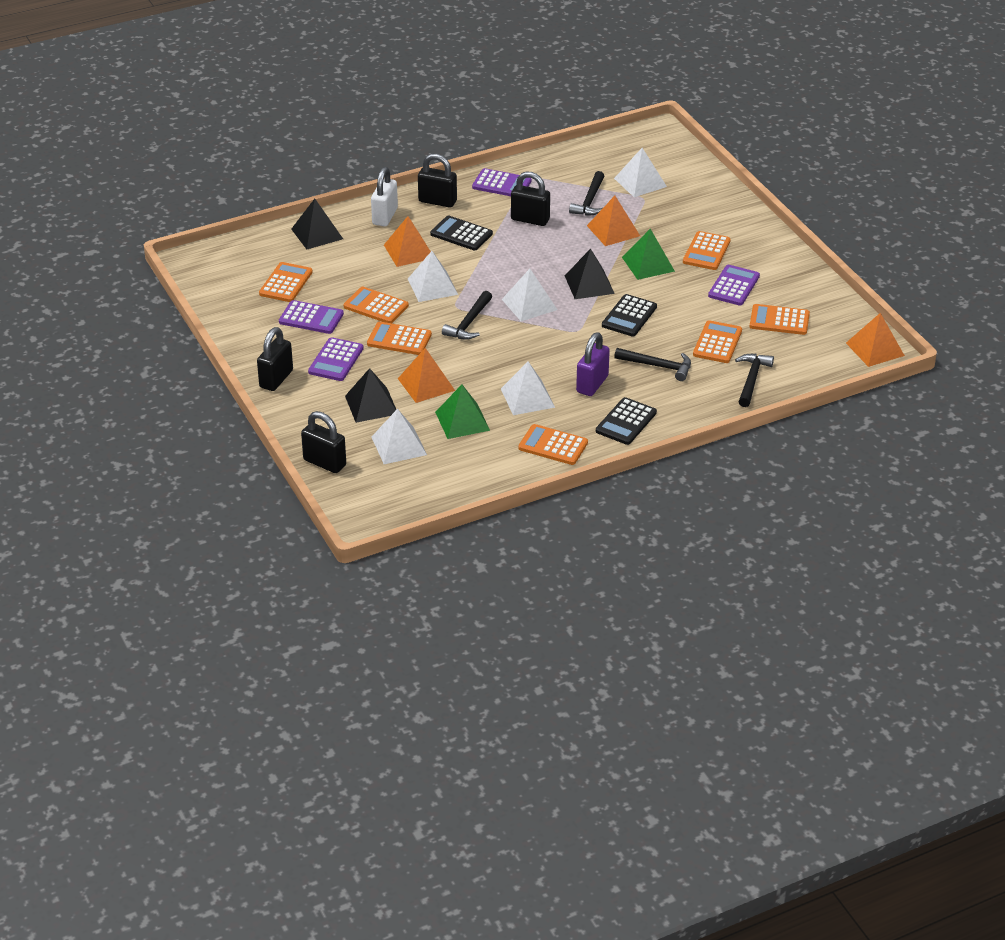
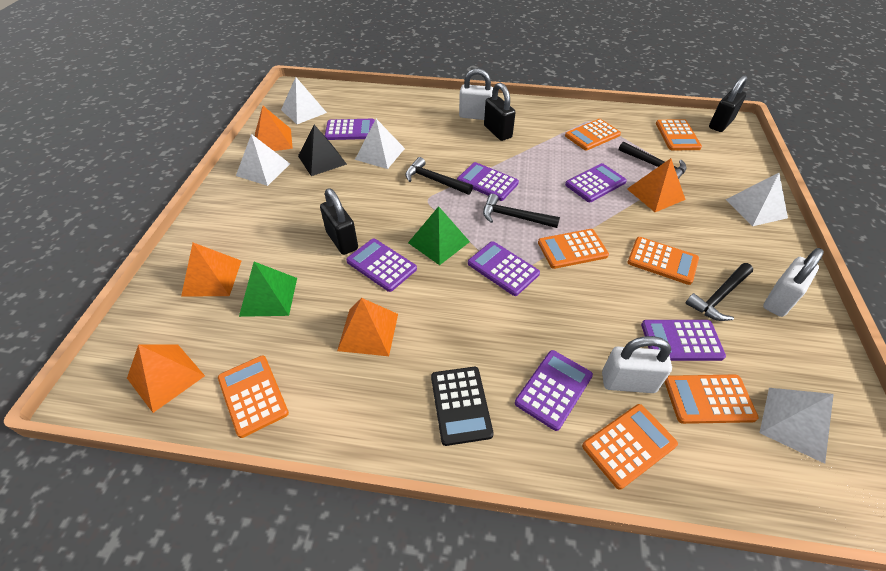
black calculator: [430,216,493,251] [596,397,657,445] [602,294,657,337] = 3 -> [431,367,494,446] = 1
black padlock: [257,327,293,391] [301,411,346,473] [418,154,457,208] [511,172,550,226] = 4 -> [320,188,358,255] [484,83,516,141] [709,75,747,132] = 3
black pyramid: [291,199,343,249] [345,368,396,423] [565,249,615,299] = 3 -> [298,125,347,176] = 1
orange pyramid: [384,216,431,267] [398,348,455,403] [587,196,640,246] [846,313,905,367] = 4 -> [127,344,205,413] [181,243,241,297] [255,106,293,151] [337,298,398,356] [627,158,686,212] = 5
purple calculator: [279,300,344,334] [308,337,364,381] [472,168,531,196] [708,265,760,305] = 4 -> [325,119,375,140] [346,239,417,292] [457,162,519,201] [468,241,540,296] [515,350,593,431] [565,163,627,202] [641,320,726,361] = 7
purple padlock: [576,332,610,396] = 1 -> none = 0
white padlock: [371,167,398,226] = 1 -> [459,68,493,120] [602,336,672,393] [763,248,824,317] = 3

